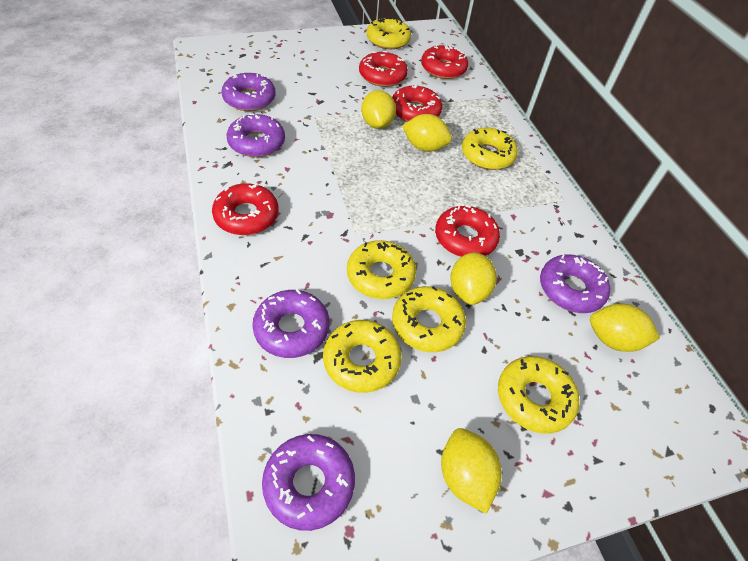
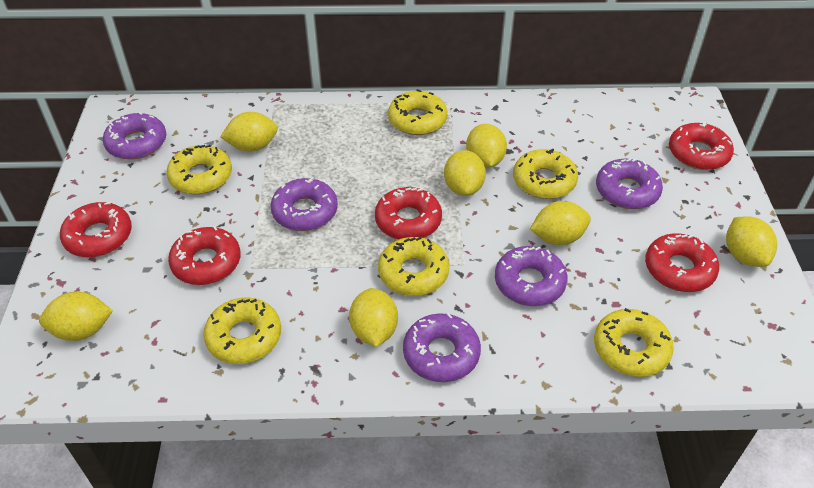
yellow lemon: [361,90,396,129] [402,114,452,152] [441,428,501,514] [450,252,497,305] [590,304,660,352] = 5 -> [39,292,113,341] [220,112,278,152] [349,288,398,347] [444,150,486,196] [466,124,507,168] [530,201,591,246] [726,216,777,267] = 7

